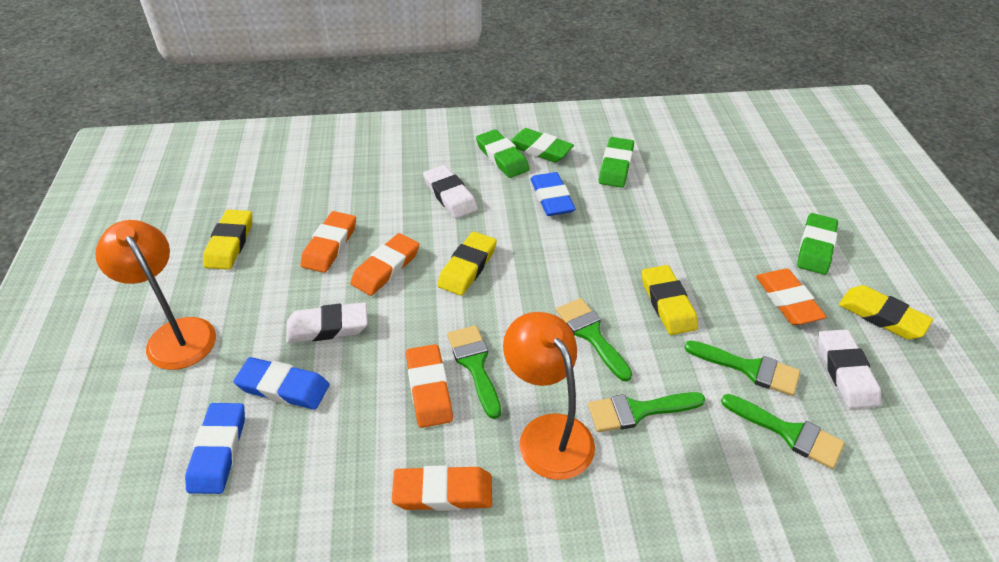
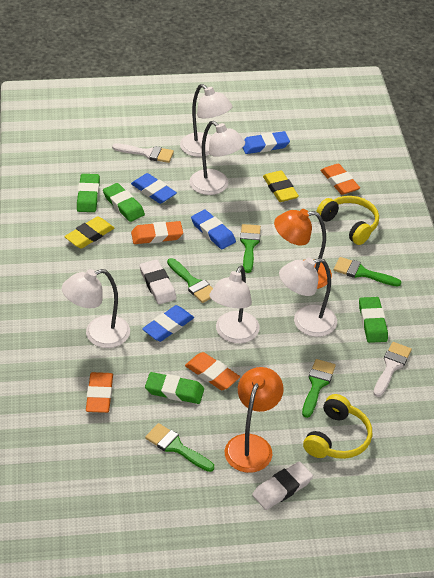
blue eraser: [185,403,245,494] [233,357,329,410] [531,172,575,216] = 3 -> [131,173,177,204] [142,305,194,342] [191,210,236,249] [243,131,290,154] = 4
orange eraser: [301,211,356,273] [350,233,419,296] [392,465,492,511] [406,344,453,428] [756,269,827,325] = 5 -> [86,372,113,413] [131,221,183,244] [185,352,240,390] [320,163,360,195] = 4
white brush: none = 0 -> [112,143,174,163] [373,342,412,397] = 2
white eraser: [286,302,368,343] [423,165,478,218] [818,329,881,409] = 3 -> [139,259,177,304] [252,461,313,510] = 2
white lamp: none = 0 -> [62,269,130,348] [180,84,233,157] [190,121,245,195] [210,266,260,343] [279,258,337,337] = 5
yellow eraser: [203,210,252,270] [437,232,497,296] [642,265,698,335] [839,285,933,339] = 4 -> [64,216,114,249] [263,170,299,202] = 2
yellow headphones: none = 0 -> [303,394,372,459] [316,196,379,245] = 2

